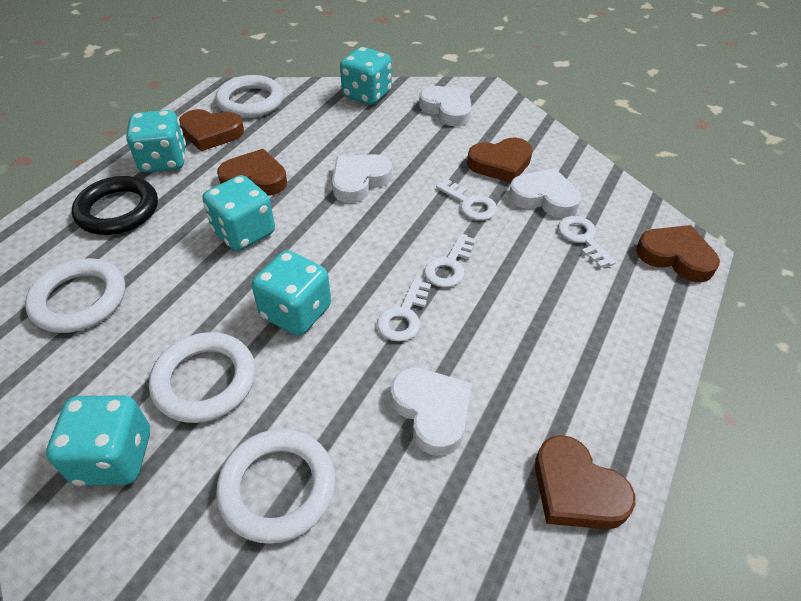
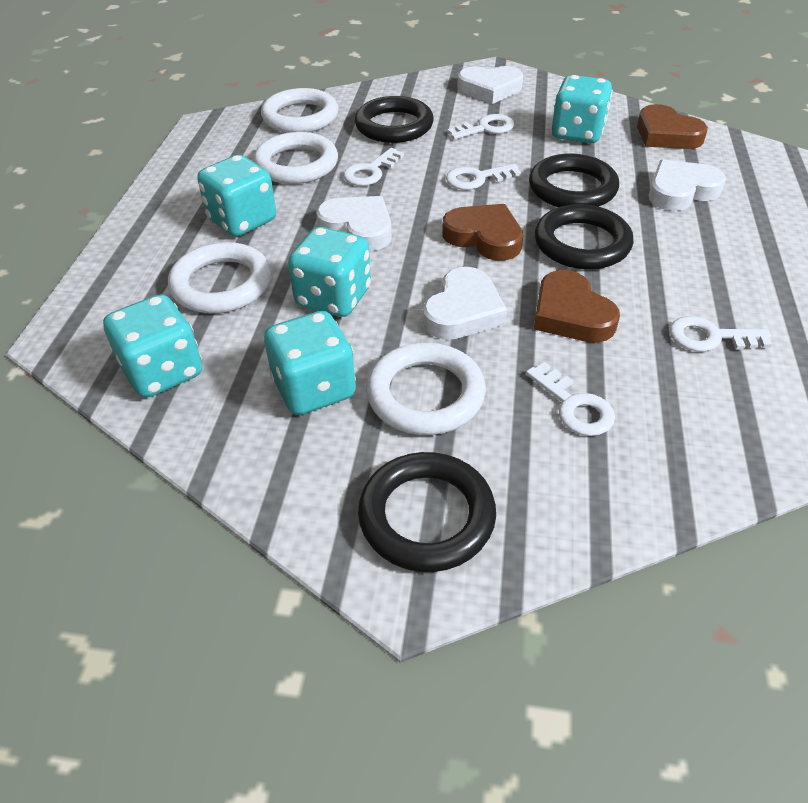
black ring: [72,176,158,235] = 1 -> [355,96,434,143] [358,452,496,572] [529,153,619,207] [535,204,633,270] = 4
brown heart: [179,109,244,151] [217,149,287,195] [467,138,533,183] [535,435,635,529] [636,225,720,282] = 5 -> [442,204,523,261] [534,270,620,343] [637,104,708,149] = 3
white key: [377,278,431,342] [424,234,476,287] [436,179,497,220] [558,216,616,268] = 4 -> [343,148,404,186] [446,164,521,190] [447,114,514,140] [526,362,615,436] [670,316,773,352] = 5

